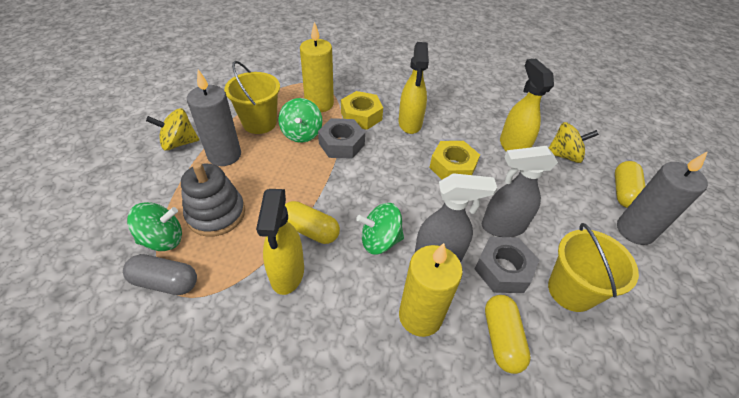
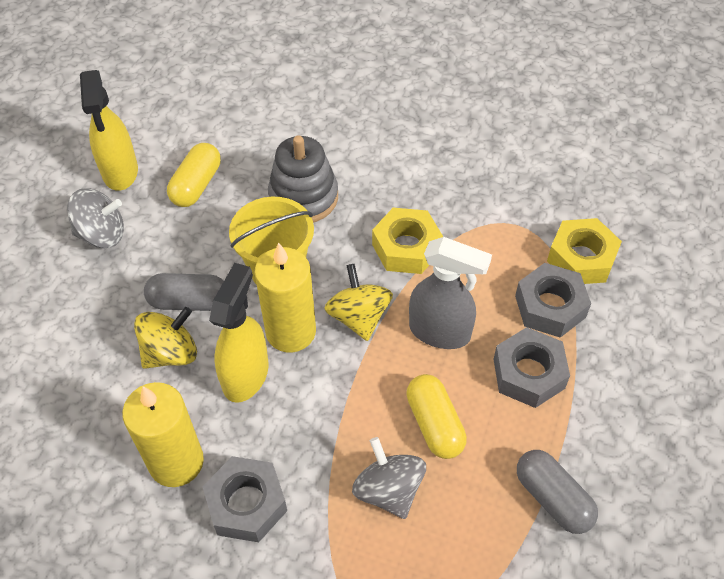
green spinning top: [127,202,182,251] [278,98,322,143] [356,203,404,255] = 3 -> none = 0
grey candle: [187,70,241,166] [617,151,708,245] = 2 -> none = 0
grey capsule: [123,254,197,295] = 1 -> [144,273,224,311] [517,450,598,534] = 2
grey nut: [318,118,365,159] [475,237,539,293] = 2 -> [202,456,287,542] [494,327,570,408] [515,263,591,338] = 3
grey spinning top: none = 0 -> [67,189,124,248] [352,437,426,519] = 2
grey spray bottle: [415,173,497,262] [482,146,558,237] = 2 -> [409,237,492,349] = 1
yellow bucket: [224,61,280,134] [548,223,639,312] = 2 -> [229,197,314,285] = 1
yellow capsule: [285,201,340,244] [485,295,531,374] [615,161,645,208] = 3 -> [167,143,221,207] [406,374,467,459] = 2
yellow spray bottle: [256,189,304,295] [398,42,429,134] [500,59,554,152] = 3 -> [80,70,138,191] [209,263,268,403] = 2

